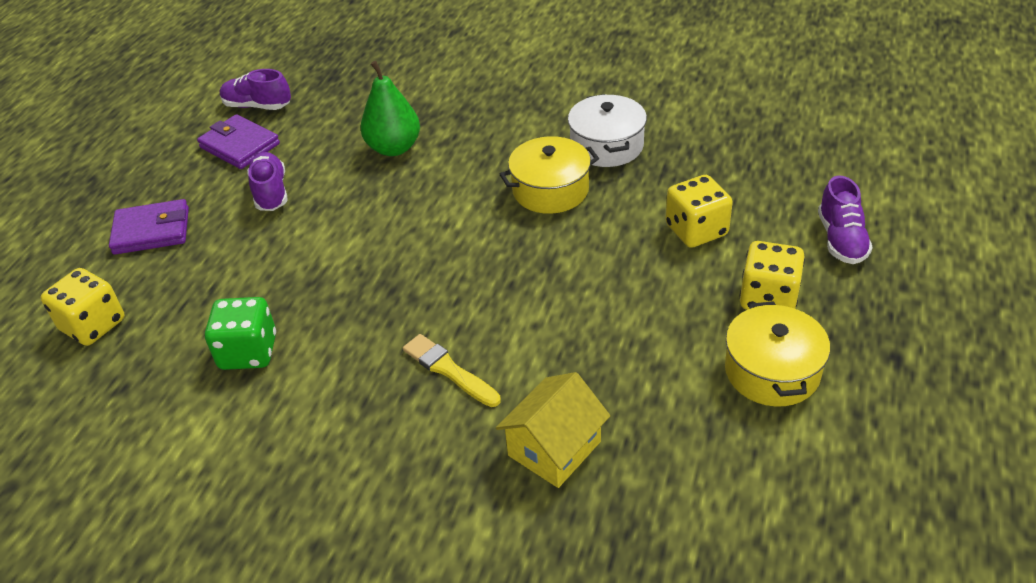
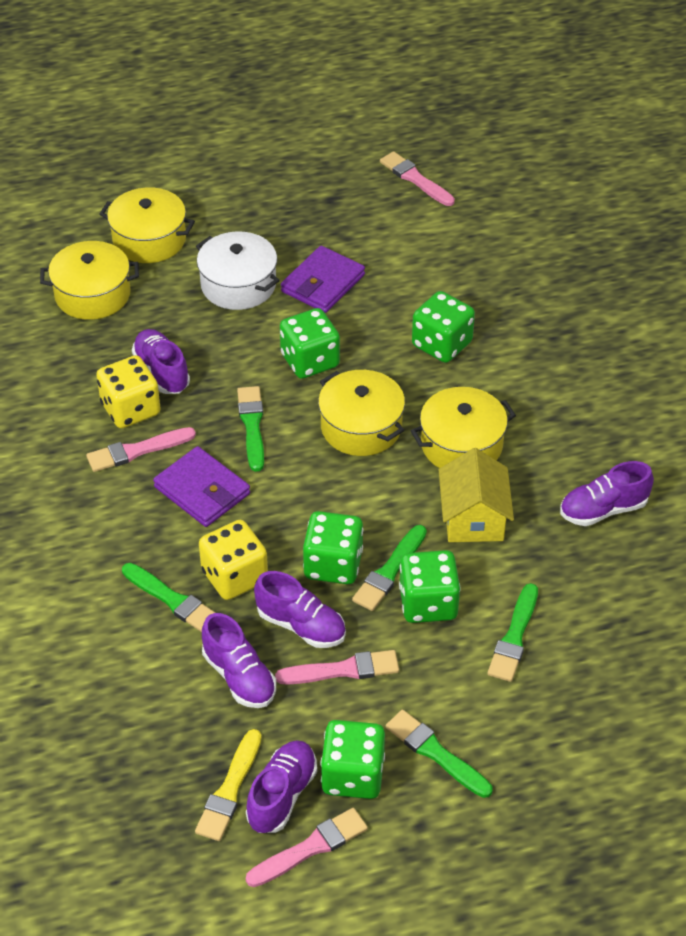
green brush: none = 0 -> [122,563,215,632] [237,386,264,472] [352,525,427,611] [386,710,492,798] [488,583,538,682] = 5
green dice: [205,297,276,370] = 1 -> [280,308,340,379] [303,511,363,584] [321,720,385,799] [399,550,461,623] [412,291,475,363] = 5
green pear: [360,61,420,156] = 1 -> none = 0
pink brush: none = 0 -> [86,427,196,472] [246,808,368,887] [275,650,399,685] [380,151,455,206] = 4
purple shoe: [220,69,291,110] [247,152,288,211] [818,175,873,264] = 3 -> [132,329,190,394] [202,613,276,708] [246,740,317,833] [254,571,346,648] [560,461,654,526] = 5
yellow dice: [40,268,125,346] [665,175,733,248] [739,241,805,310] = 3 -> [96,355,161,428] [199,520,268,600] = 2
yellow pot: [500,136,599,214] [725,301,830,406] = 2 -> [40,241,139,320] [99,187,195,263] [318,370,405,456] [411,387,516,468] = 4

